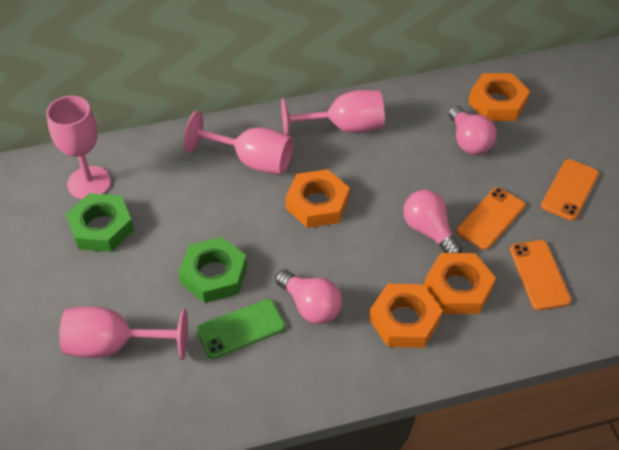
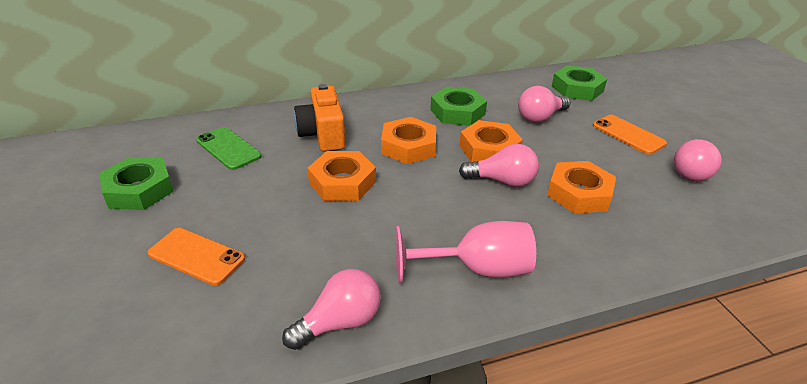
green nut: [66,193,134,252] [179,237,247,303] = 2 -> [99,157,174,210] [430,86,487,126] [552,65,607,101] = 3
orange camera: none = 0 -> [294,84,345,152] = 1
orange phone: [456,187,525,250] [510,240,571,310] [541,159,599,221] = 3 -> [148,228,245,286] [593,115,667,154] = 2
pink goblet: [46,96,111,199] [59,307,188,360] [184,111,293,175] [281,90,385,136] = 4 -> [395,221,536,283] = 1
pink light bulb: [275,270,342,324] [403,190,462,253] [449,105,497,155] = 3 -> [282,269,381,350] [459,144,539,187] [518,86,571,123] [674,139,722,182] = 4

